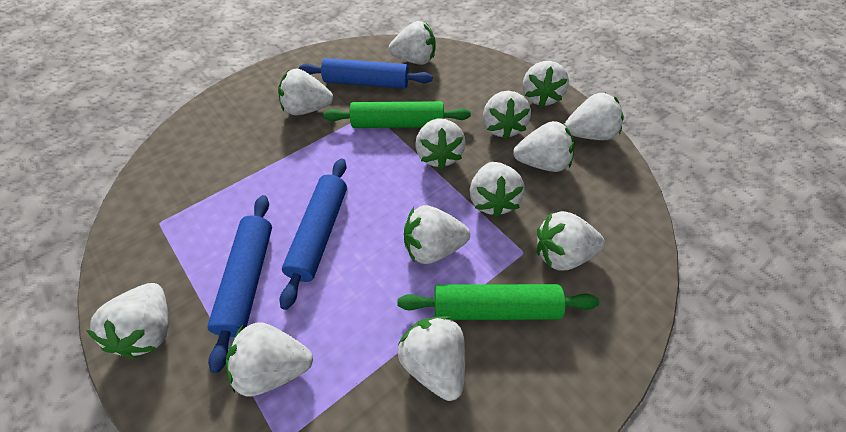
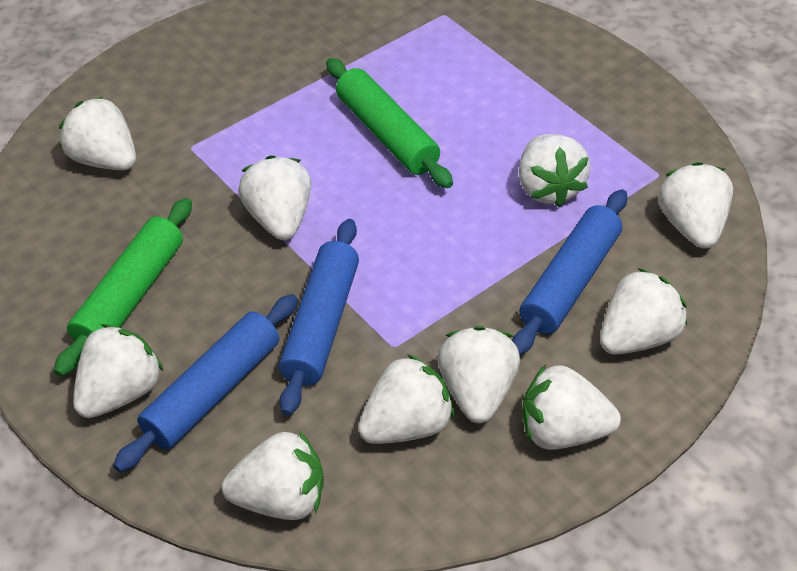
white strawberry: [86,283,169,358] [226,322,313,396] [278,69,333,115] [389,21,436,65] [398,316,465,401] [404,205,470,264] [415,118,466,170] [470,162,525,218] [483,91,531,140] [513,121,575,172] [523,61,569,107] [537,211,605,270] [565,93,624,140] = 13 -> [59,96,136,170] [73,324,164,418] [222,431,324,520] [238,155,311,240] [358,354,454,444] [438,326,520,423] [519,134,590,207] [522,364,621,450] [600,268,687,355] [658,162,733,249] = 10

